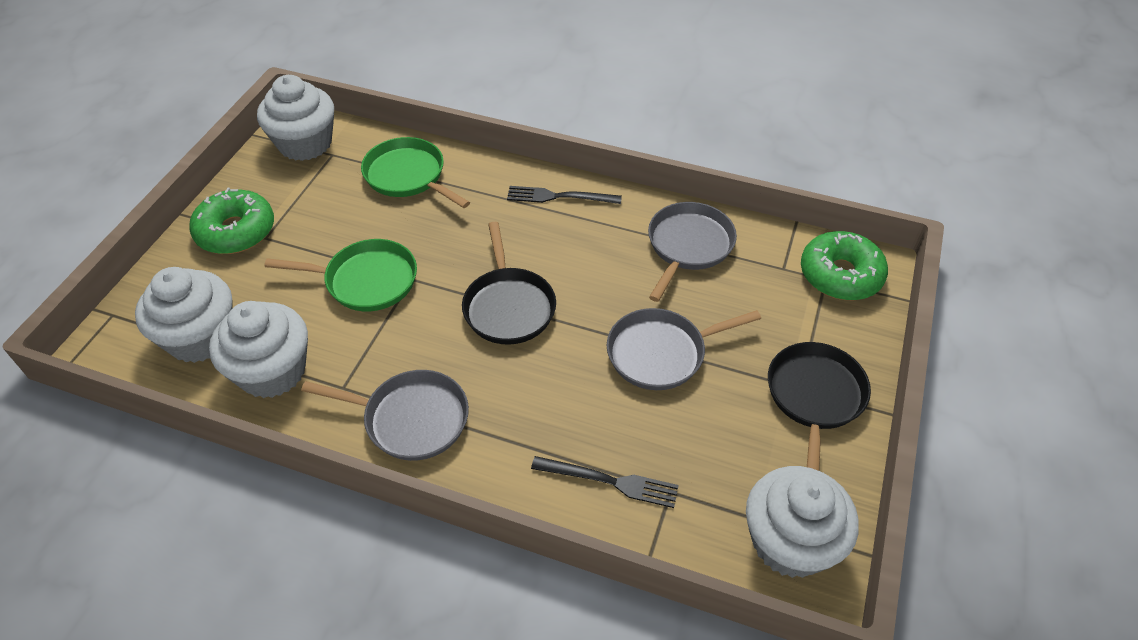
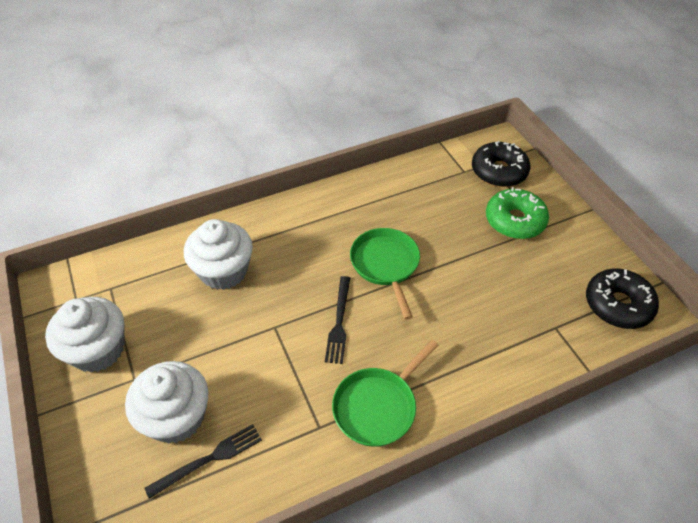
black donut: none = 0 -> [472,141,530,187] [586,269,659,329] = 2
black pan: [462,222,556,345] [768,342,871,471] = 2 -> none = 0
green donut: [189,188,274,254] [801,231,888,300] = 2 -> [486,187,549,239] = 1
grey pan: [301,370,469,461] [607,308,761,390] [648,202,737,302] = 3 -> none = 0
white cupcake: [135,267,233,363] [209,301,308,398] [257,75,334,161] [746,466,859,578] = 4 -> [45,297,125,373] [125,361,209,443] [184,219,253,290] = 3

